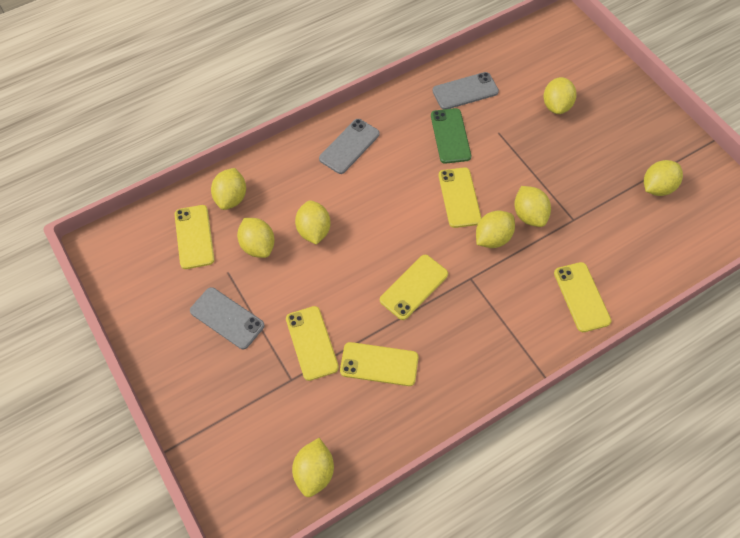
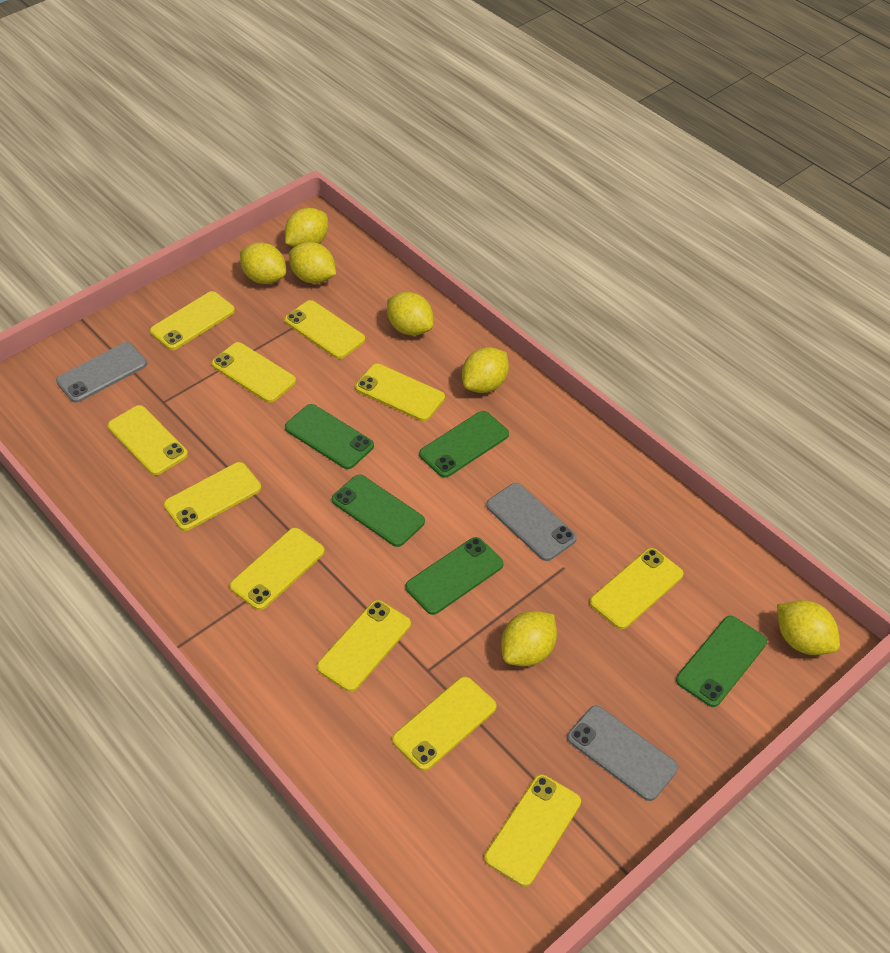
green phone: [431,108,471,164] = 1 -> [285,404,374,469] [332,475,425,547] [405,537,503,615] [419,411,509,478] [676,616,767,707] = 5
yellow lemon: [211,168,246,210] [237,218,275,258] [292,438,334,497] [295,200,331,245] [476,211,515,248] [514,186,551,227] [543,77,577,114] [644,160,683,196] = 8 -> [240,242,286,284] [285,208,328,247] [289,242,336,284] [387,292,433,336] [462,347,509,393] [501,611,557,666] [777,600,840,655] = 7
yellow phone: [175,205,215,269] [286,306,339,381] [340,342,419,386] [380,255,448,320] [439,167,482,228] [554,262,612,332] = 6 -> [108,405,188,475] [150,291,235,350] [164,462,261,531] [212,342,296,403] [230,528,325,610] [284,300,365,359] [317,600,411,692] [355,364,445,421] [392,676,497,771] [484,774,581,887] [590,548,683,629] = 11

